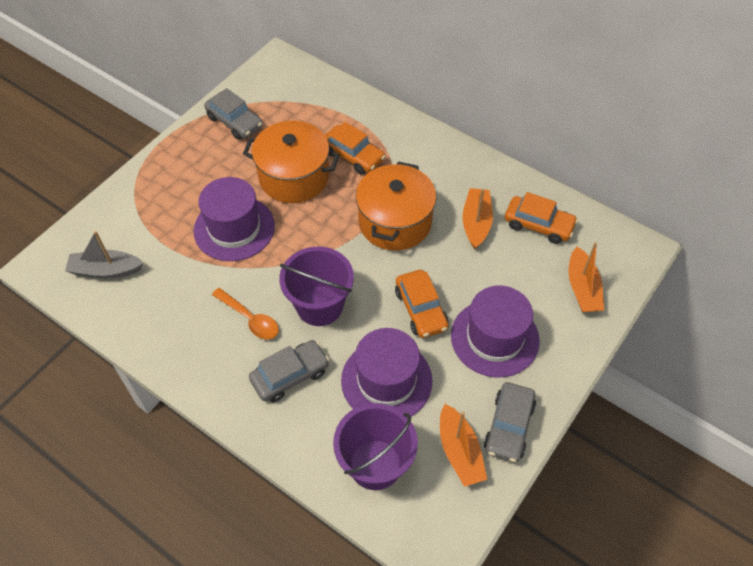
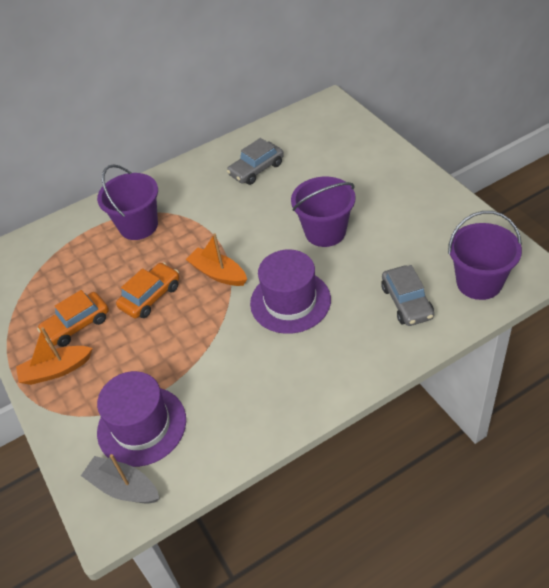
grey car: [204,88,263,140] [249,340,329,402] [484,382,536,462] = 3 -> [227,138,284,185] [381,265,434,326] = 2
orange boat: [440,404,488,487] [462,188,493,249] [569,242,604,312] = 3 -> [16,327,92,385] [186,234,247,286] = 2
orange car: [325,122,386,175] [395,270,449,338] [505,192,578,244] = 3 -> [37,290,109,347] [116,262,179,319] = 2
orange pot: [243,121,340,203] [356,161,436,251] = 2 -> none = 0
orange spoon: [212,288,279,340] = 1 -> none = 0
purple bucket: [279,246,354,326] [333,403,418,490] = 2 -> [97,164,158,240] [291,177,355,247] [448,211,522,300] = 3
purple hat: [194,177,275,261] [341,328,432,416] [451,286,540,377] = 3 -> [97,371,186,467] [250,249,331,334] = 2

